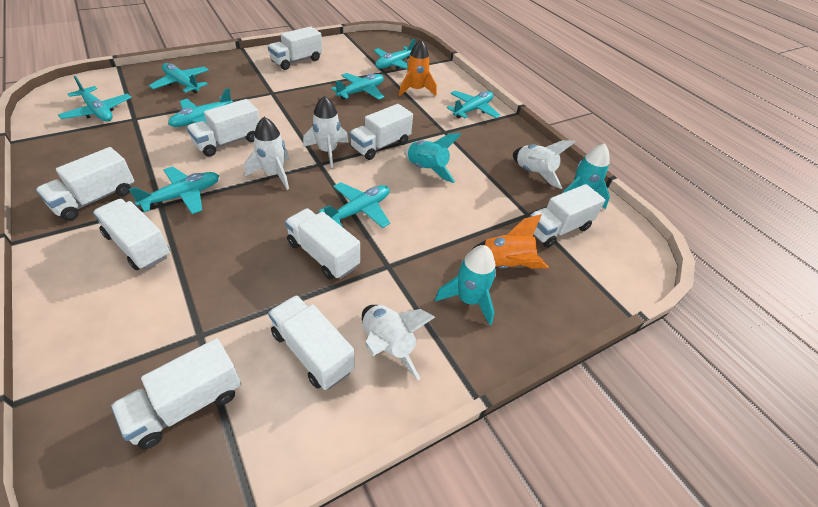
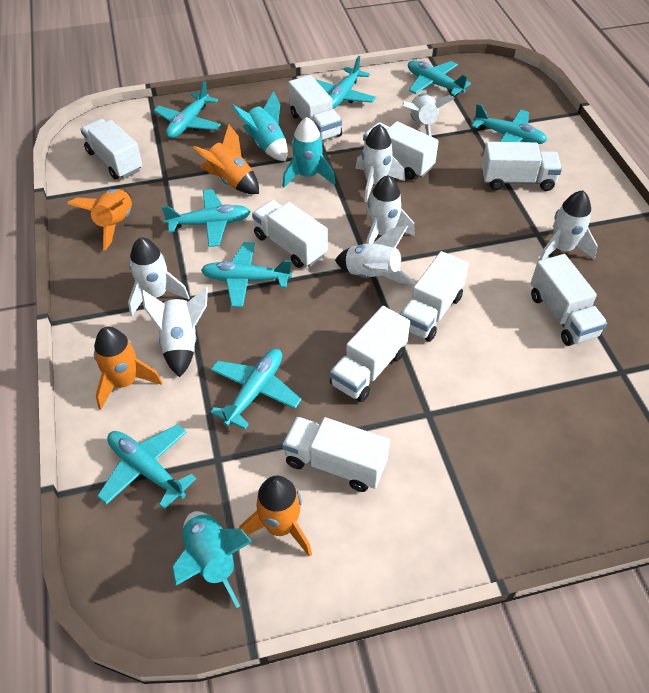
orange rocket: [399,40,437,96] [473,214,549,268] = 2 -> [67,189,132,250] [94,326,162,410] [193,125,259,194] [239,475,312,557] = 4
white rocket: [244,117,290,190] [303,96,349,168] [362,305,435,380] [513,140,575,189] = 4 -> [128,237,190,316] [141,287,208,377] [335,226,415,285] [355,124,405,202] [366,175,415,244] [403,93,455,137] [539,190,598,261] = 7

